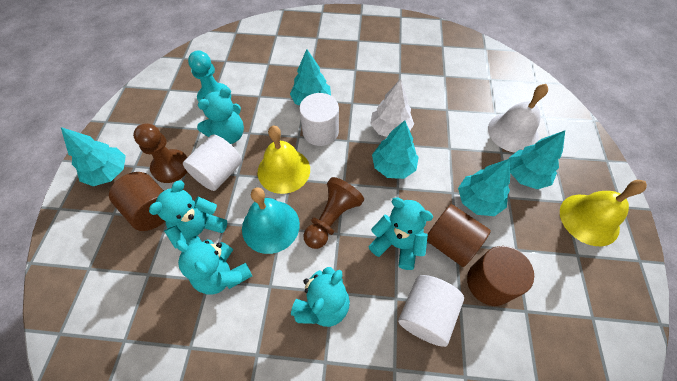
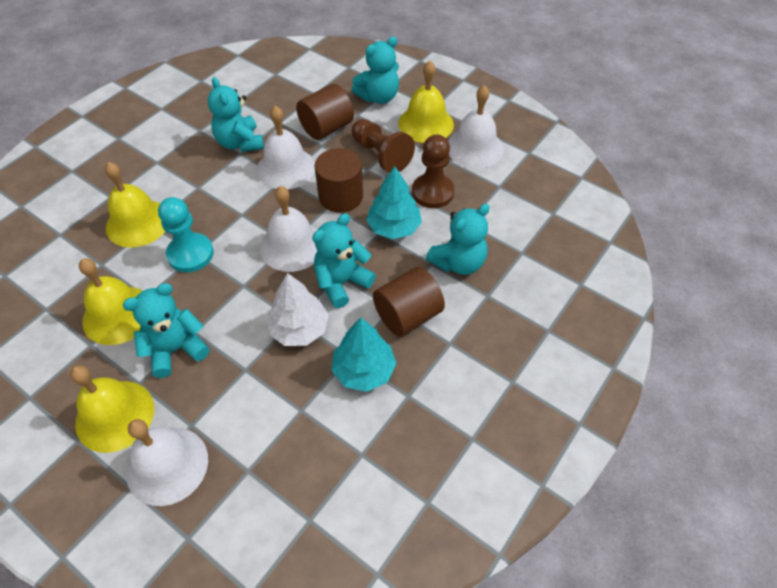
turquoise bell: [242,187,300,254] = 1 -> none = 0
turquoise tree: [61,127,126,186] [290,49,331,106] [372,120,418,179] [458,159,510,216] [509,131,565,189] = 5 -> [332,317,397,392] [366,166,422,239] = 2
white bell: [488,84,548,153] = 1 -> [126,419,208,506] [257,106,315,189] [260,186,317,272] [448,85,504,168] = 4
white cylinder: [183,135,242,191] [299,93,339,146] [398,275,464,347] = 3 -> none = 0
yellow bell: [258,126,310,194] [560,180,647,246] = 2 -> [70,365,154,453] [79,258,142,345] [105,162,165,248] [398,61,454,143] = 4

